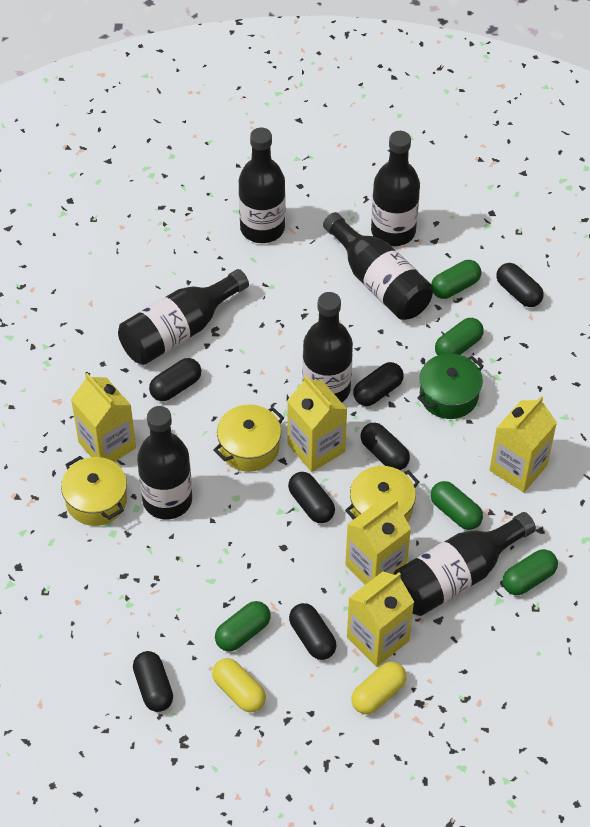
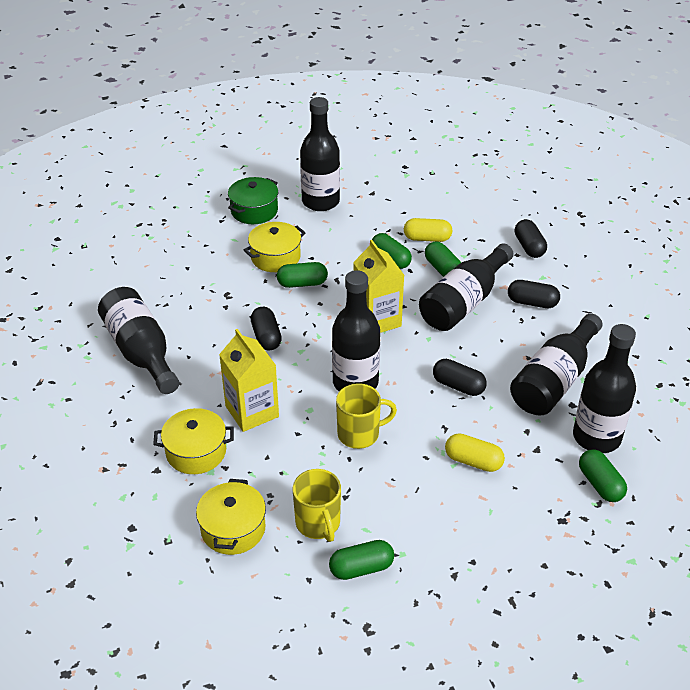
black bottle: [118,269,249,365] [137,406,192,519] [239,128,285,243] [302,292,353,402] [323,212,433,320] [371,131,420,246] [393,512,536,616] = 7 -> [98,287,179,394] [300,97,340,211] [332,270,380,391] [419,244,514,331] [510,314,602,415] [573,324,636,453] = 6
black capsule: [133,651,173,712] [149,358,201,401] [288,472,335,523] [289,603,336,660] [353,362,404,406] [360,423,410,470] [497,263,543,307] = 7 -> [251,307,282,351] [433,359,487,396] [508,280,560,308] [515,219,547,258] = 4
yellow carton: [71,373,136,462] [287,375,347,472] [345,499,411,585] [347,571,414,667] [490,396,557,492] = 5 -> [219,329,279,432] [353,240,404,333] = 2
yellow mug: none = 0 -> [293,469,341,542] [336,383,397,449] = 2

